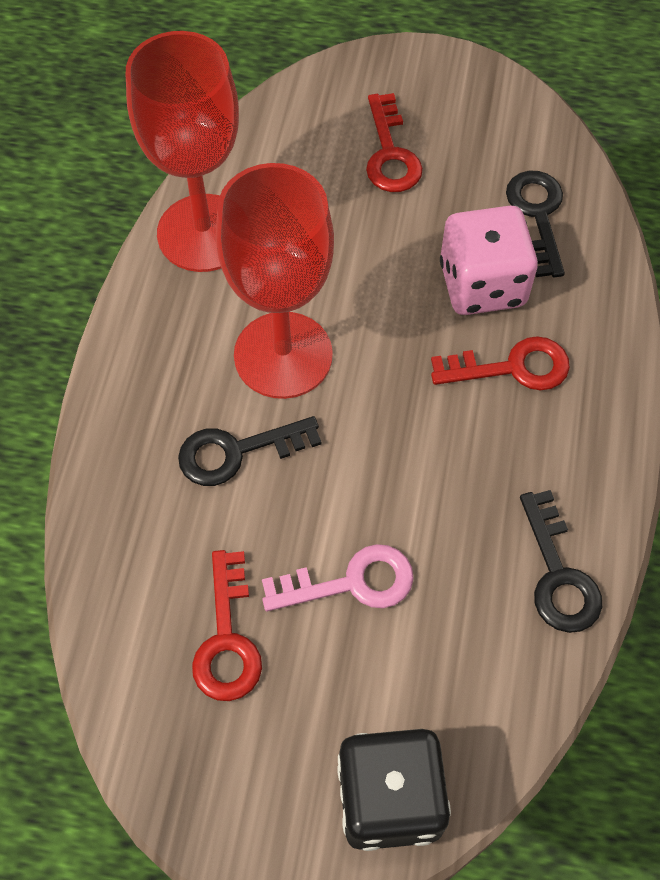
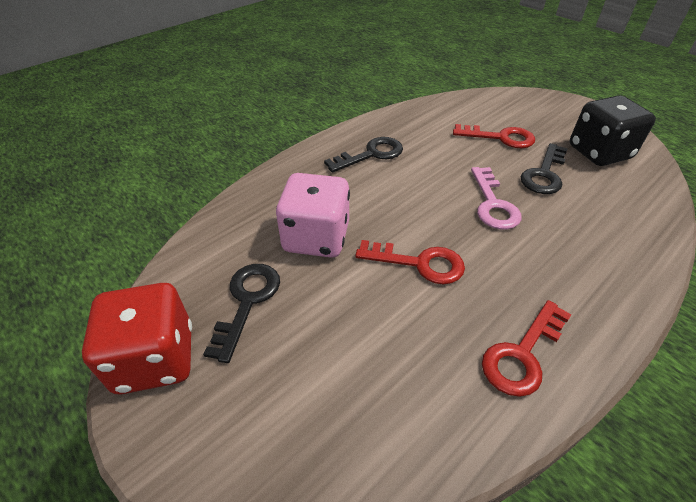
red dice: none = 0 -> [82,283,192,394] = 1
red goblet: [126,31,239,272] [216,163,334,399] = 2 -> none = 0

